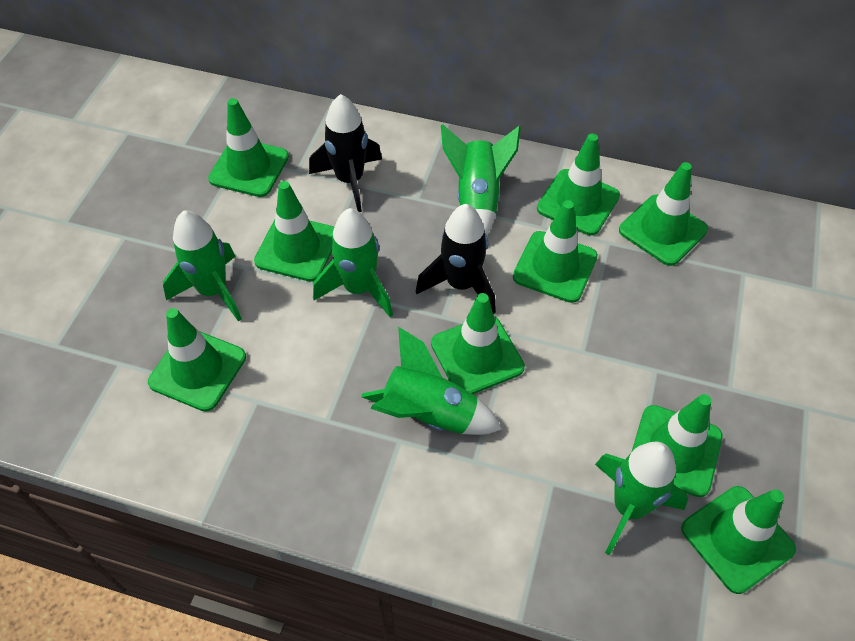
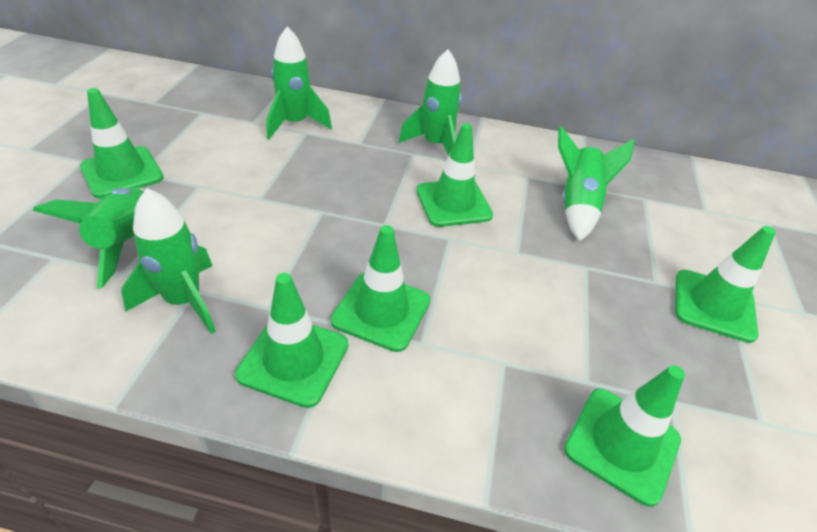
black rocket: [309,94,382,212] [416,204,496,314] = 2 -> none = 0
green traffic cone: [148,308,246,412] [208,98,289,197] [254,181,334,282] [431,293,525,394] [513,200,598,303] [537,134,620,235] [619,162,708,266] [632,394,722,497] [681,486,796,594] = 9 -> [80,88,164,198] [235,273,348,408] [331,225,430,352] [416,123,493,227] [564,365,685,507] [675,226,776,343] = 6

